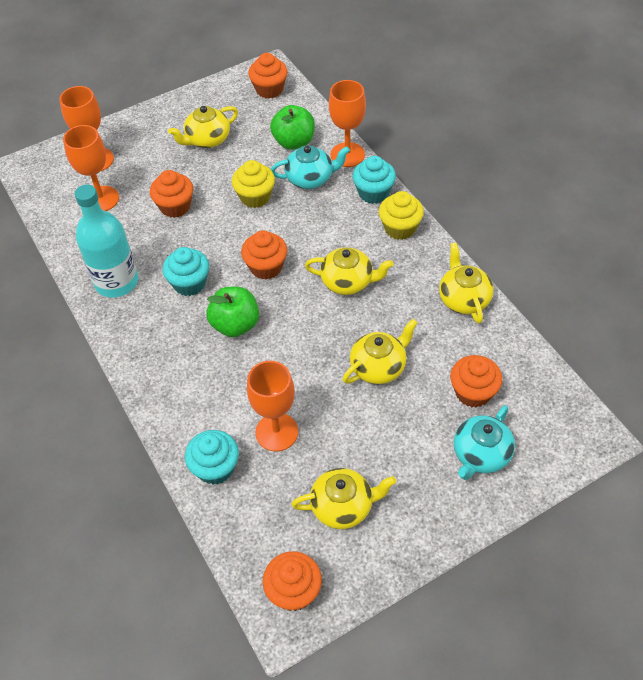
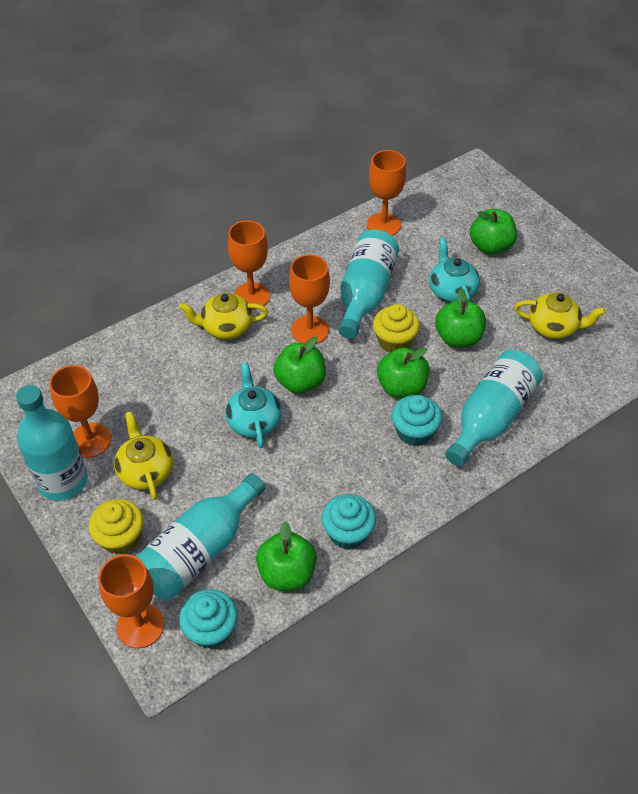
green apple: [207,287,259,337] [270,105,315,150] = 2 -> [256,521,317,591] [273,337,326,394] [377,347,430,398] [435,288,486,348] [470,209,517,255] = 5
orange cupcake: [150,170,193,218] [241,231,287,280] [248,53,288,99] [263,551,322,611] [450,355,502,408] = 5 -> none = 0
orange goblet: [60,86,114,171] [63,125,119,211] [247,361,298,452] [329,80,366,167] = 4 -> [49,365,111,458] [98,554,164,648] [228,220,270,310] [289,254,330,344] [367,150,406,236] = 5
turquoise bottle: [75,184,138,298] = 1 -> [16,385,88,501] [136,473,265,600] [339,229,399,339] [445,350,543,466] = 4
yellow teapot: [168,106,238,148] [291,468,396,529] [305,247,393,295] [343,319,418,384] [439,243,493,324] = 5 -> [114,411,173,500] [179,293,268,339] [514,293,606,339] = 3

